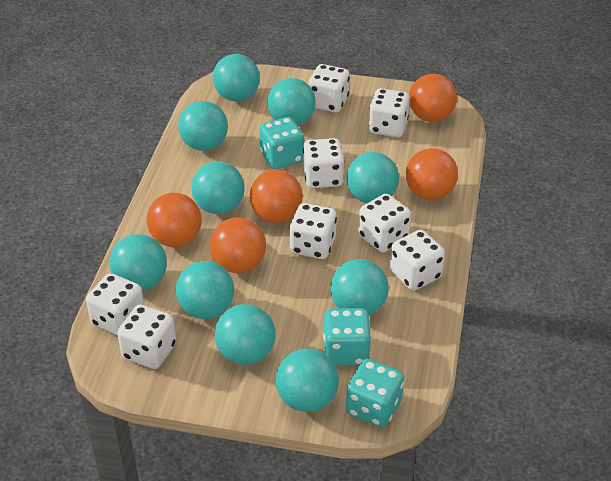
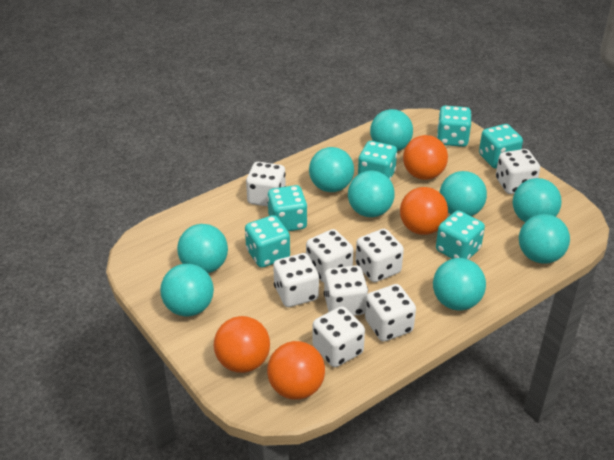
orange ball: [147,193,202,247] [210,218,266,273] [249,170,303,223] [406,148,458,200] [409,74,457,122] = 5 -> [214,316,270,373] [267,341,325,400] [400,187,448,235] [403,135,448,180] = 4
turquoise ball: [109,234,167,291] [176,261,234,319] [178,101,228,151] [191,161,245,214] [213,54,260,101] [215,304,276,365] [267,78,316,126] [276,348,339,412] [330,259,389,316] [347,152,399,204] = 10 -> [160,264,214,316] [177,224,228,273] [309,147,354,192] [348,170,395,217] [370,109,413,151] [433,258,486,310] [440,171,487,216] [513,178,562,222] [519,214,570,264] = 9
turquoise dice: [259,117,304,169] [323,308,371,366] [346,359,404,428] = 3 -> [245,215,290,268] [267,185,307,231] [358,141,397,180] [436,210,485,260] [437,106,472,147] [479,124,523,168] = 6

